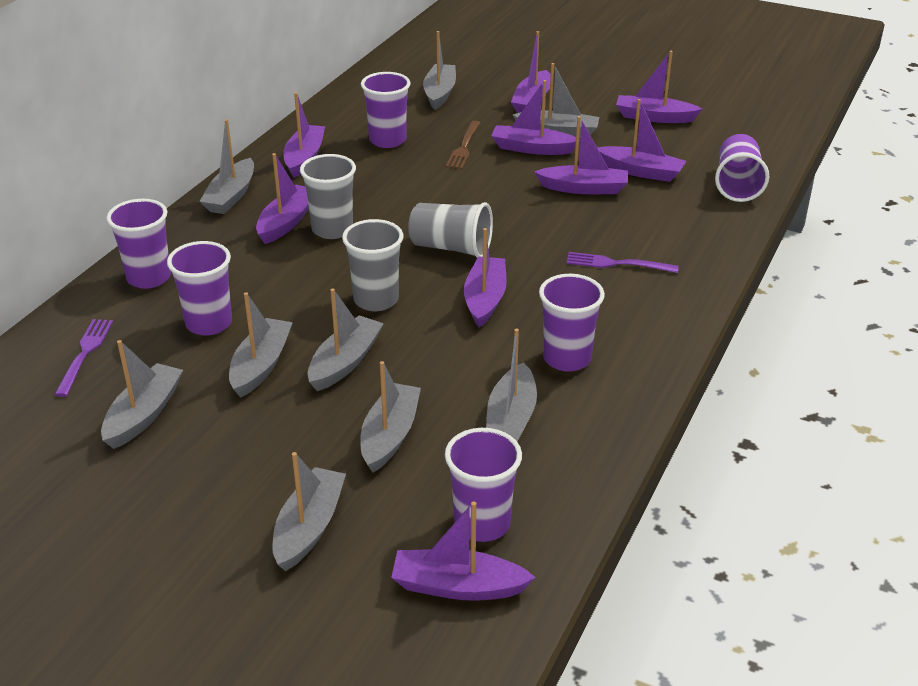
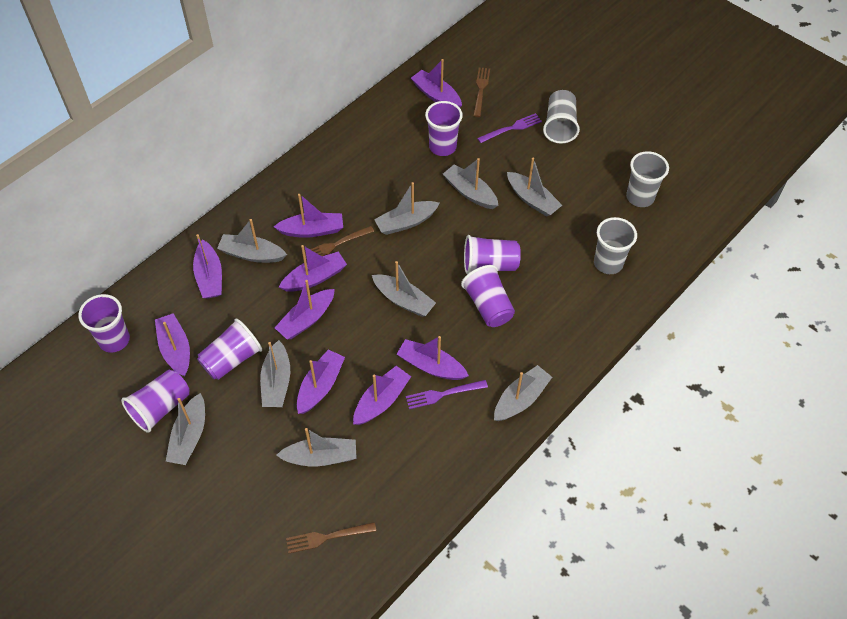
brown fork: [446,121,480,169] = 1 -> [286,522,376,553] [305,226,374,260] [473,67,490,117] = 3

